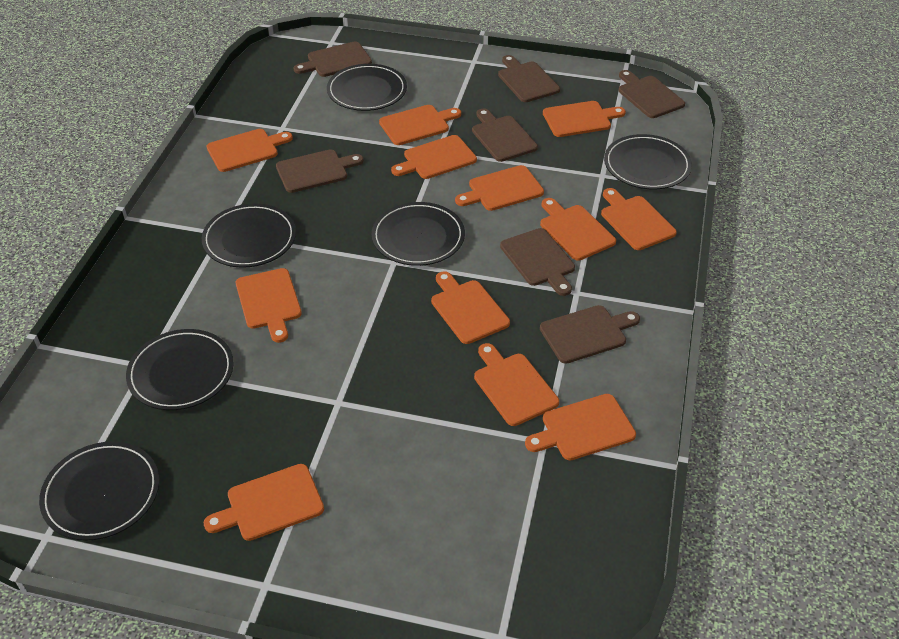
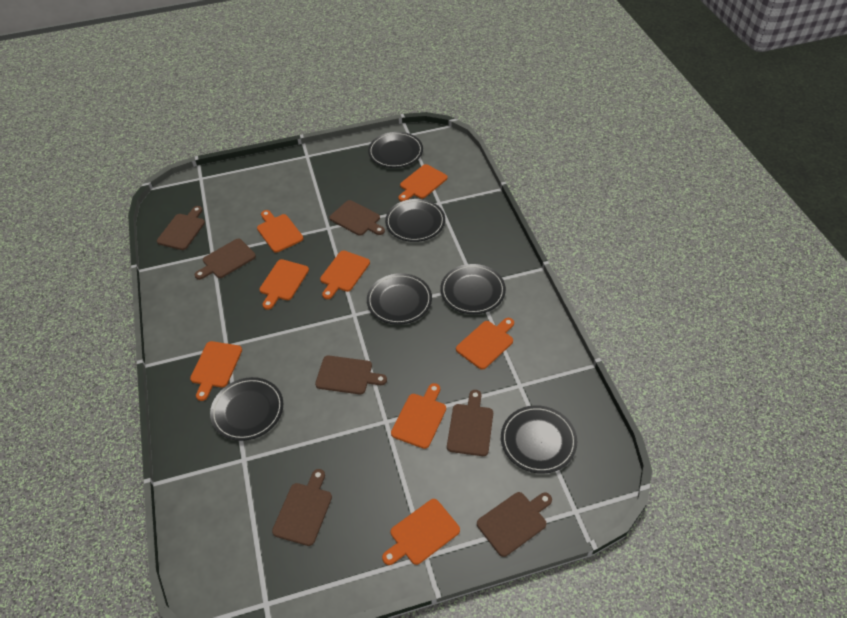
orange cutting board: [204,464,324,541] [207,129,293,172] [236,268,302,343] [379,105,461,145] [391,135,477,179] [431,271,510,344] [455,165,544,211] [474,343,559,426] [525,394,636,460] [540,198,616,261] [543,101,626,137] [601,188,677,250] = 12 -> [190,341,242,401] [257,210,304,253] [260,259,309,310] [320,250,370,299] [382,499,460,565] [391,383,446,449] [398,164,448,202] [456,318,514,370] = 8

